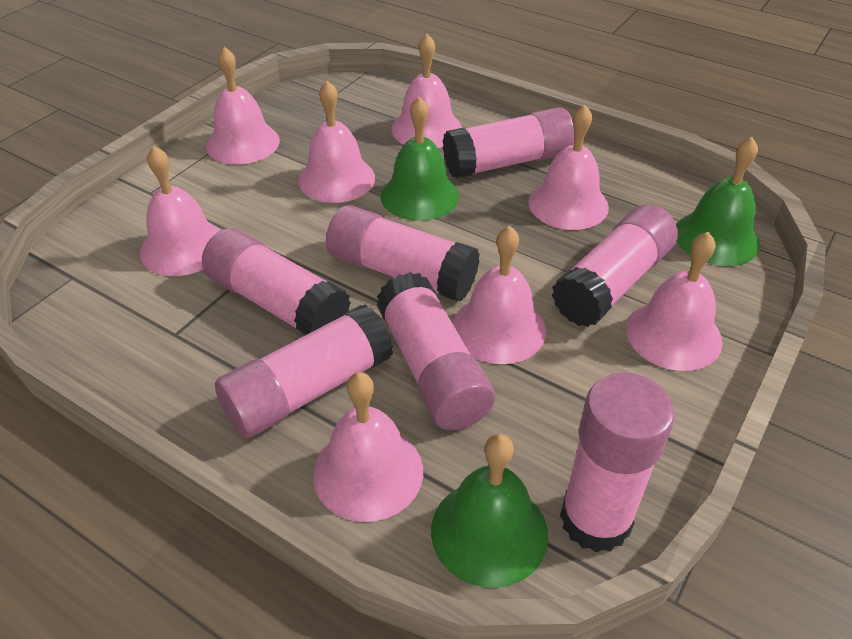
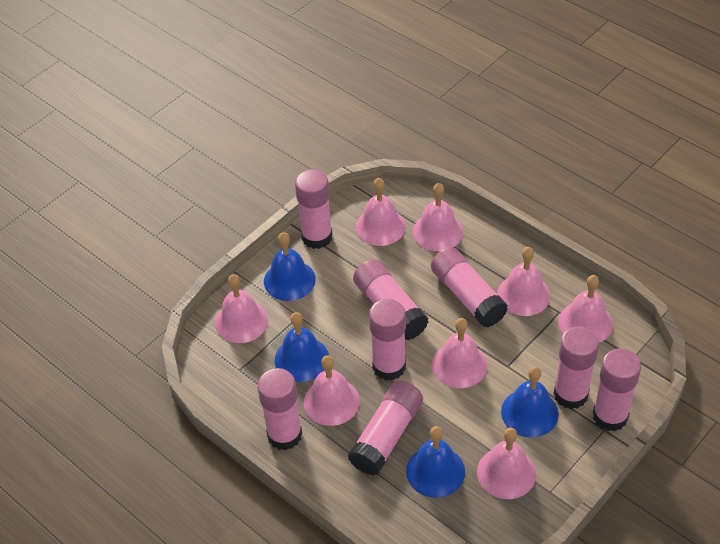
blue bell: none = 0 -> [264,232,316,301] [275,312,329,382] [406,426,465,498] [501,366,559,438] = 4
green bell: [381,97,459,221] [431,434,548,588] [676,137,760,266] = 3 -> none = 0
pink glue stick: [202,228,351,335] [215,304,393,438] [326,205,480,302] [377,272,495,430] [443,107,575,179] [552,205,678,327] [560,372,675,553] = 7 -> [257,368,302,450] [295,169,333,249] [348,381,423,476] [353,259,428,340] [369,299,406,380] [431,247,508,328] [553,326,599,409] [593,348,641,431] = 8

